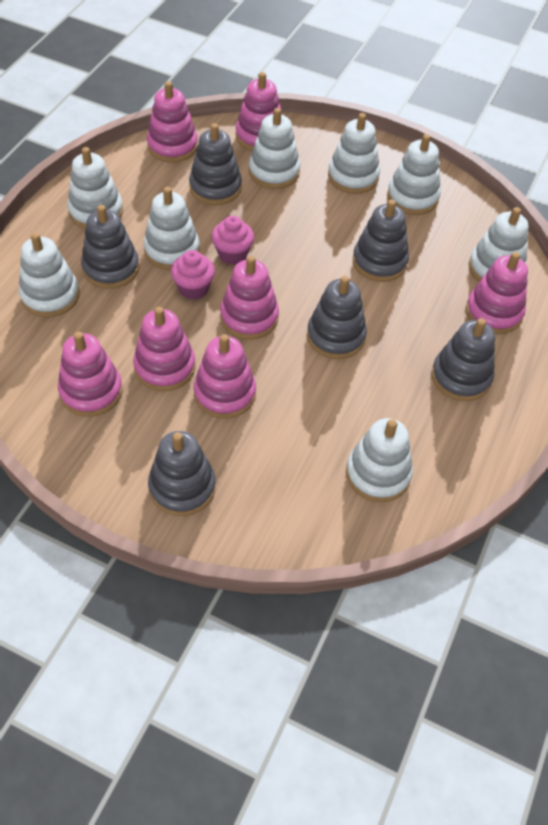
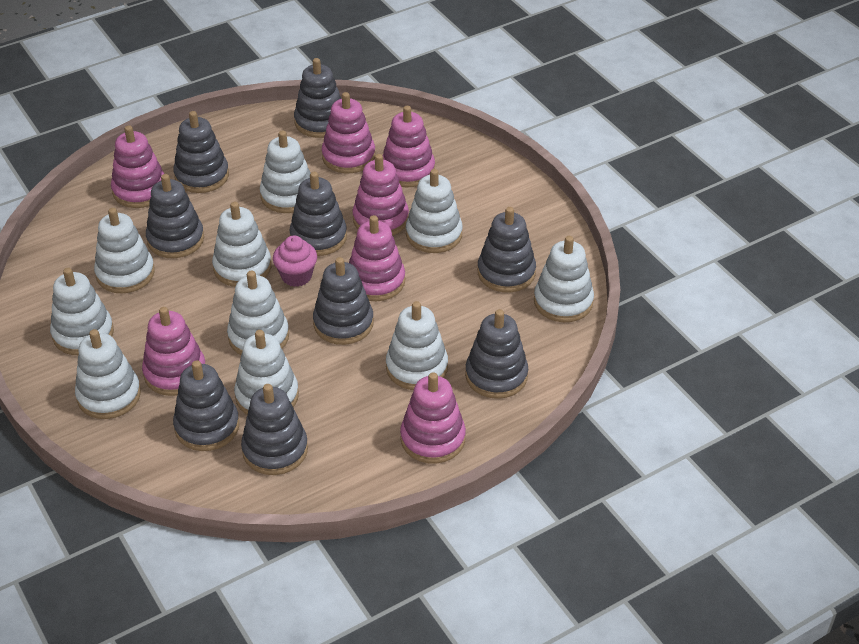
grey stacking toy: [81,205,139,289] [148,431,216,516] [189,123,242,205] [307,276,367,359] [353,199,409,282] [431,318,495,401] = 6 -> [146,174,204,258] [173,111,229,193] [173,360,239,451] [241,384,308,475] [289,172,347,256] [294,58,341,138] [313,257,374,345] [465,309,528,399] [478,207,536,292] = 9
pink cupcake: [171,250,215,300] [212,216,254,265] = 2 -> [273,235,317,287] = 1
white stacking toy: [19,233,79,317] [67,147,123,229] [143,187,200,270] [249,108,300,189] [328,113,380,194] [346,418,413,502] [387,134,441,215] [469,207,529,282] = 8 -> [50,268,114,355] [75,329,141,419] [94,208,155,294] [212,202,271,287] [227,271,289,355] [234,330,299,415] [260,130,311,213] [386,301,448,390] [406,169,463,253] [534,236,594,322] = 10

